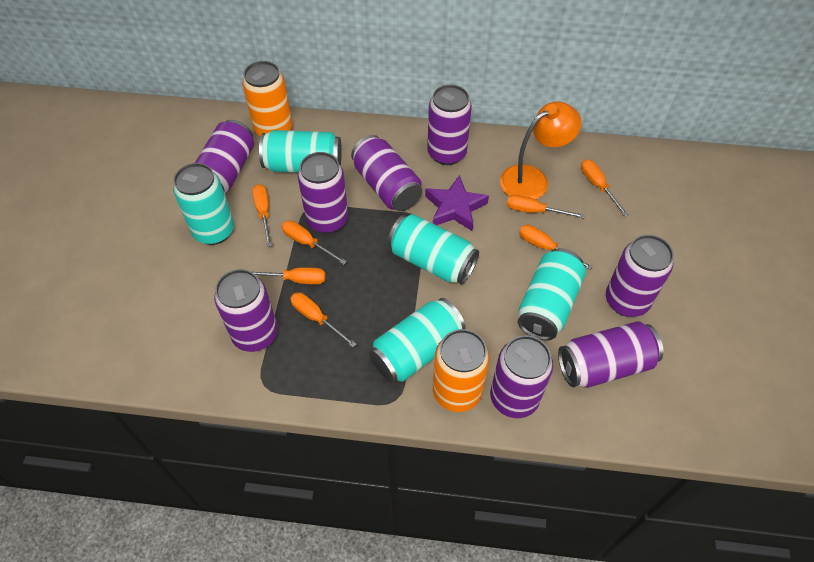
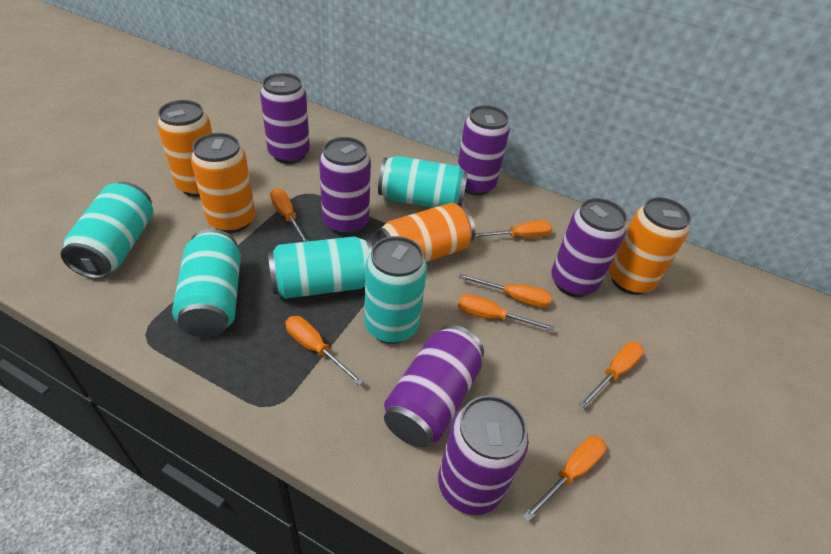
orange can: [242,61,292,137] [433,329,490,412] = 2 -> [157,100,212,197] [191,133,255,233] [375,203,475,262] [609,197,691,295] = 4
orange lamp: [500,101,582,199] = 1 -> none = 0
purple can: [195,120,254,193] [214,269,278,352] [298,152,348,234] [351,135,422,211] [427,85,472,165] [490,335,553,418] [558,321,663,388] [606,235,674,317] = 8 -> [260,73,310,164] [319,137,371,235] [384,325,484,447] [438,395,529,515] [457,105,510,196] [551,198,627,297] = 6
purple star: [425,175,489,231] = 1 -> none = 0

